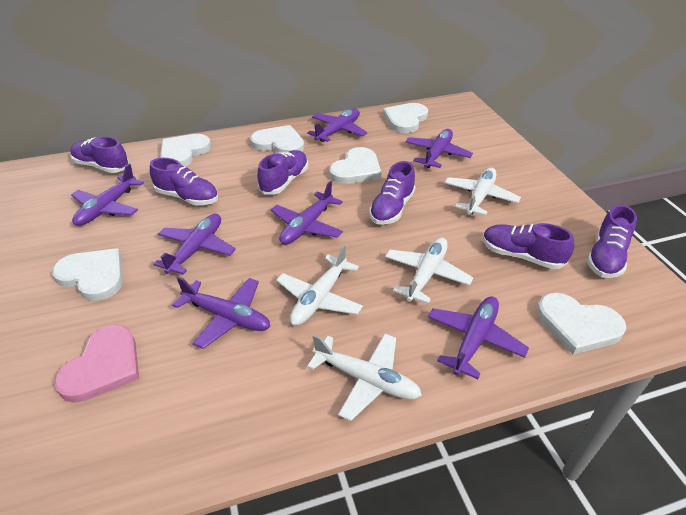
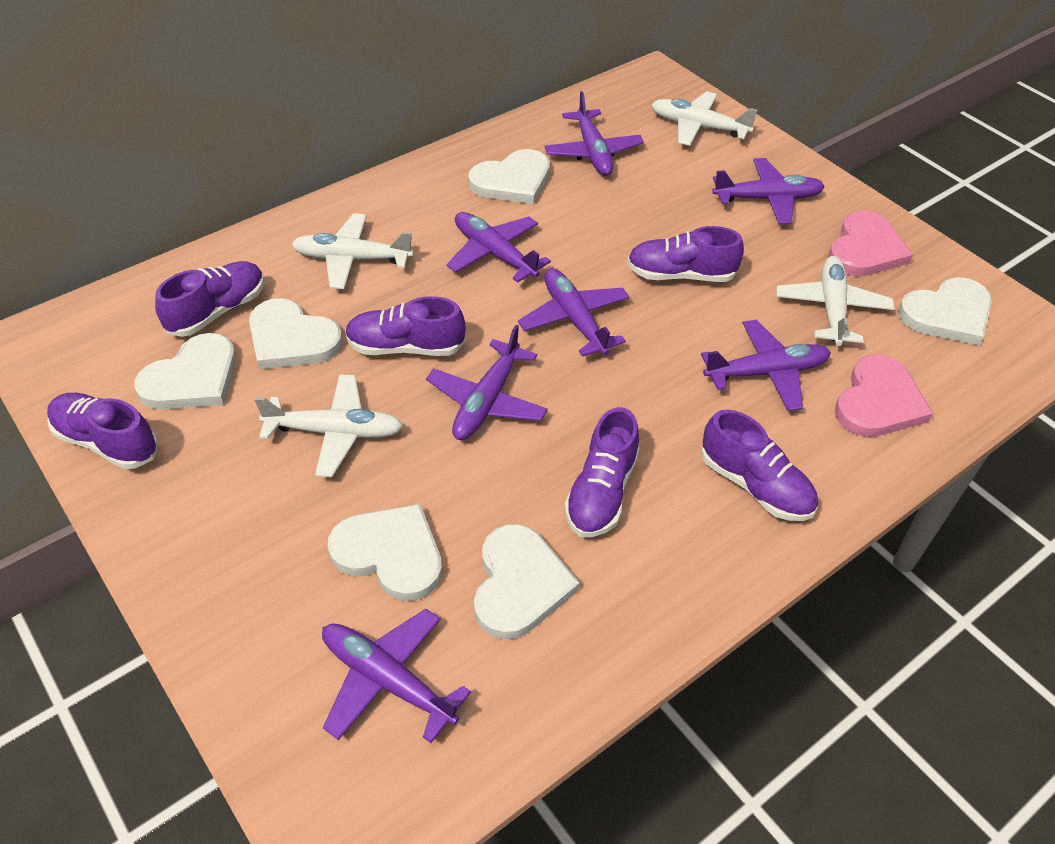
pink heart: [54,325,139,403] = 1 -> [829,211,913,276] [835,354,933,437] = 2

